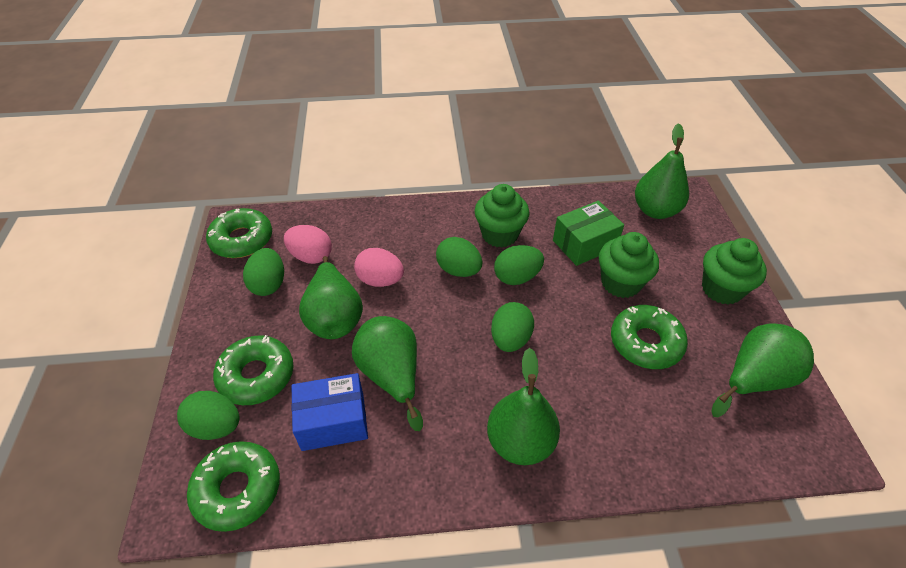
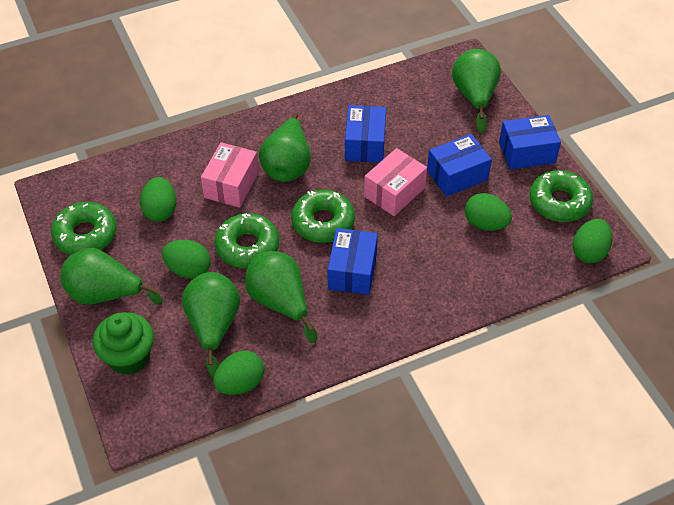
blue box: [291,373,368,451] = 1 -> [328,228,378,295] [345,105,386,163] [427,134,492,197] [499,115,561,170] = 4
green box: [553,201,624,266] = 1 -> none = 0
green cupcake: [474,184,530,248] [599,232,659,298] [702,238,767,305] = 3 -> [93,312,154,375] = 1
pink box: none = 0 -> [201,142,259,208] [364,148,427,216] = 2
pink egg: [284,225,332,264] [354,248,404,287] = 2 -> none = 0

